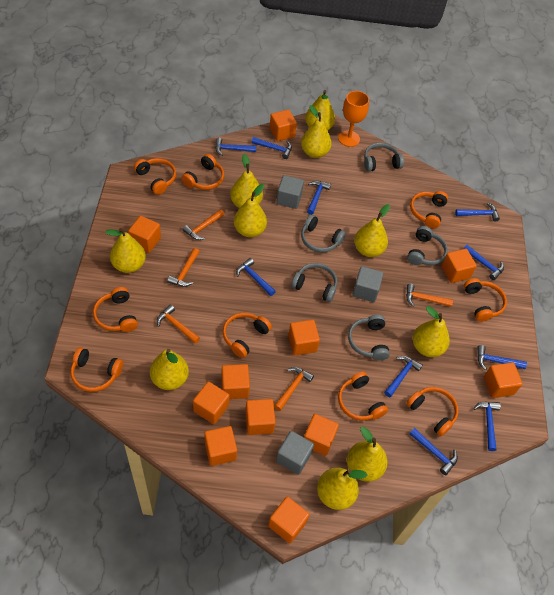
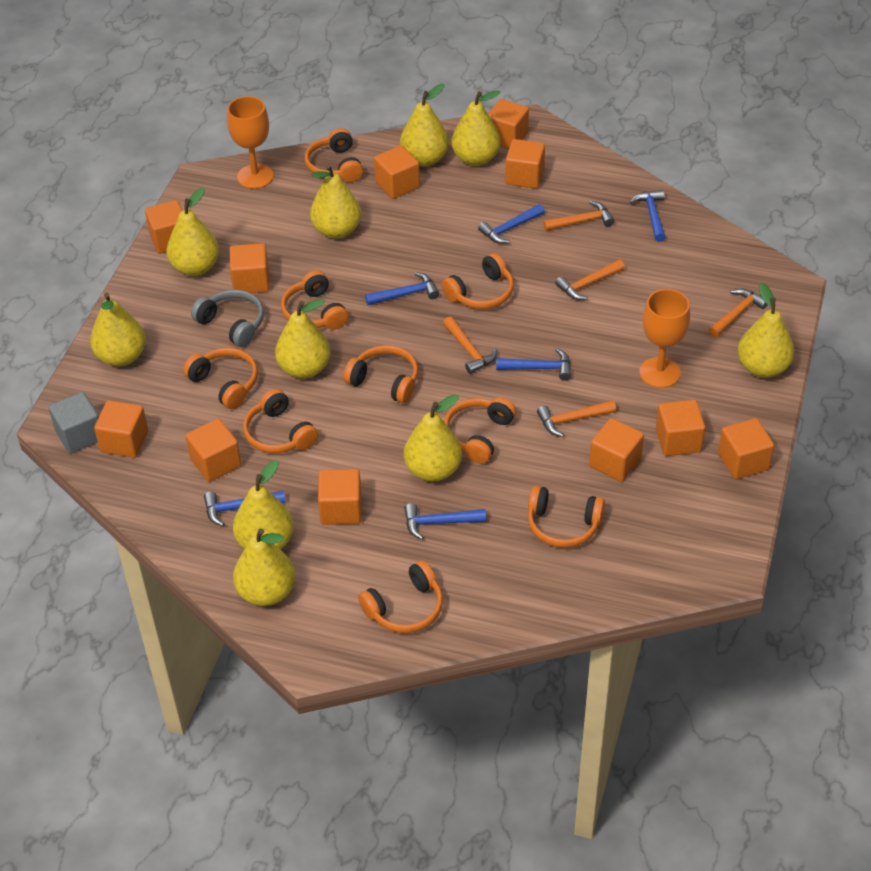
blue hammer: [215,138,257,156] [236,258,276,296] [251,137,292,159] [307,181,331,215] [384,356,423,397] [409,428,458,475] [455,202,500,222] [463,245,504,280] [473,402,501,451] [477,345,527,370] = 10 -> [204,490,286,526] [365,272,439,305] [404,503,486,540] [478,204,545,244] [496,348,571,381] [630,190,666,242] = 6
grey cube: [276,175,304,209] [276,431,314,475] [352,266,383,302] = 3 -> [49,392,99,454] = 1
grey headphones: [291,263,337,302] [301,215,346,252] [348,314,390,361] [364,143,404,172] [407,226,448,265] = 5 -> [191,290,264,347] = 1
orange goblet: [338,91,369,147] = 1 -> [227,96,273,189] [639,289,690,388] = 2

